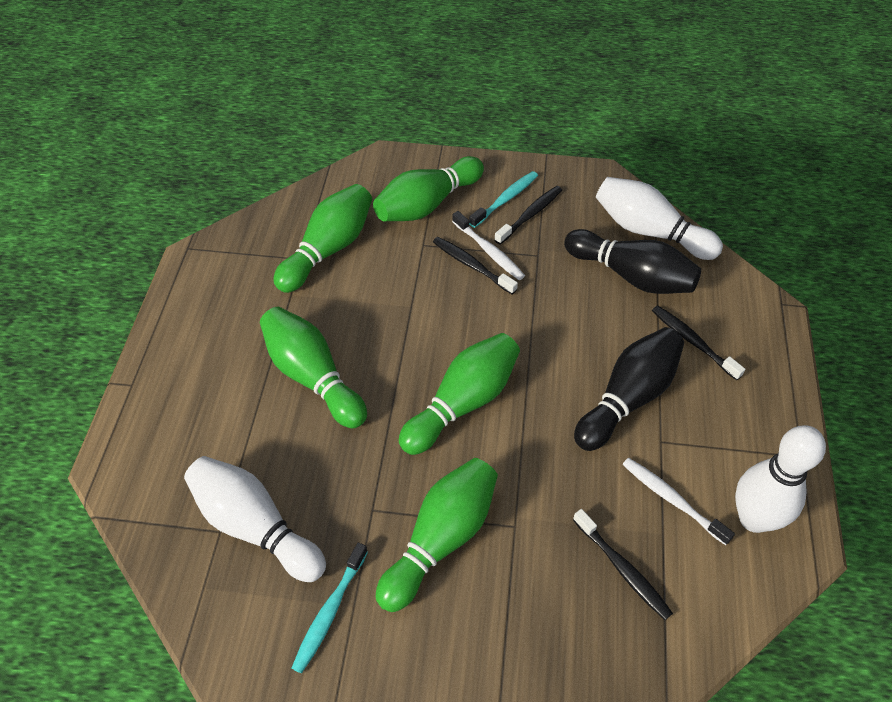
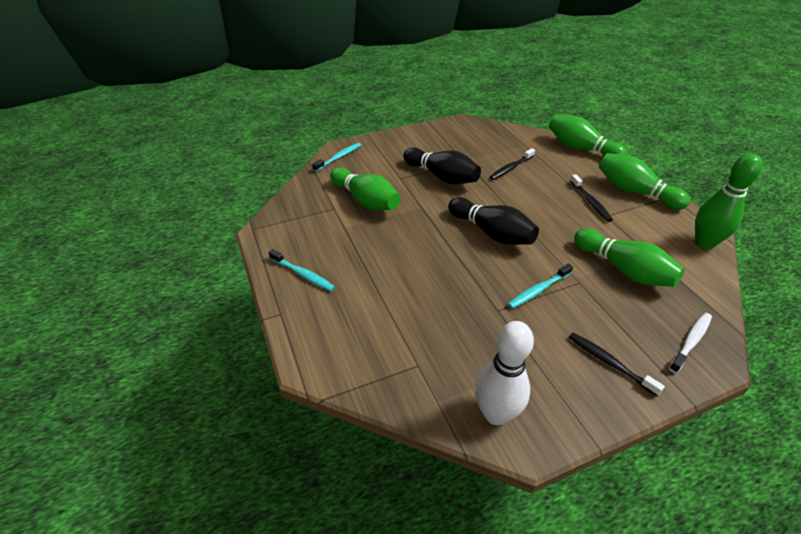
black toothbrush: [433,237,518,294] [494,186,562,245] [573,509,673,620] [652,305,745,380] = 4 -> [490,148,535,180] [569,333,665,396] [570,174,613,222] = 3
turquoise toothbrush: [292,543,368,673] [469,171,538,228] = 2 -> [268,249,335,291] [312,143,361,172] [508,263,573,309] = 3
white bowling pin: [184,456,326,582] [596,177,723,260] [735,425,826,533] = 3 -> [475,321,534,425] = 1
white toothbrush: [452,211,525,280] [622,458,735,545] = 2 -> [669,313,712,373] = 1

